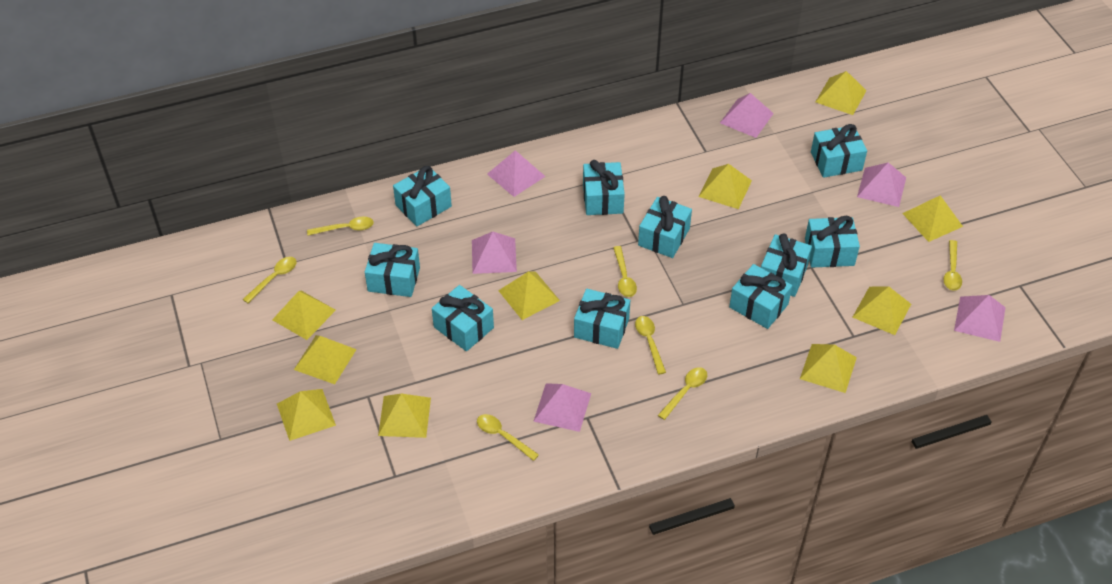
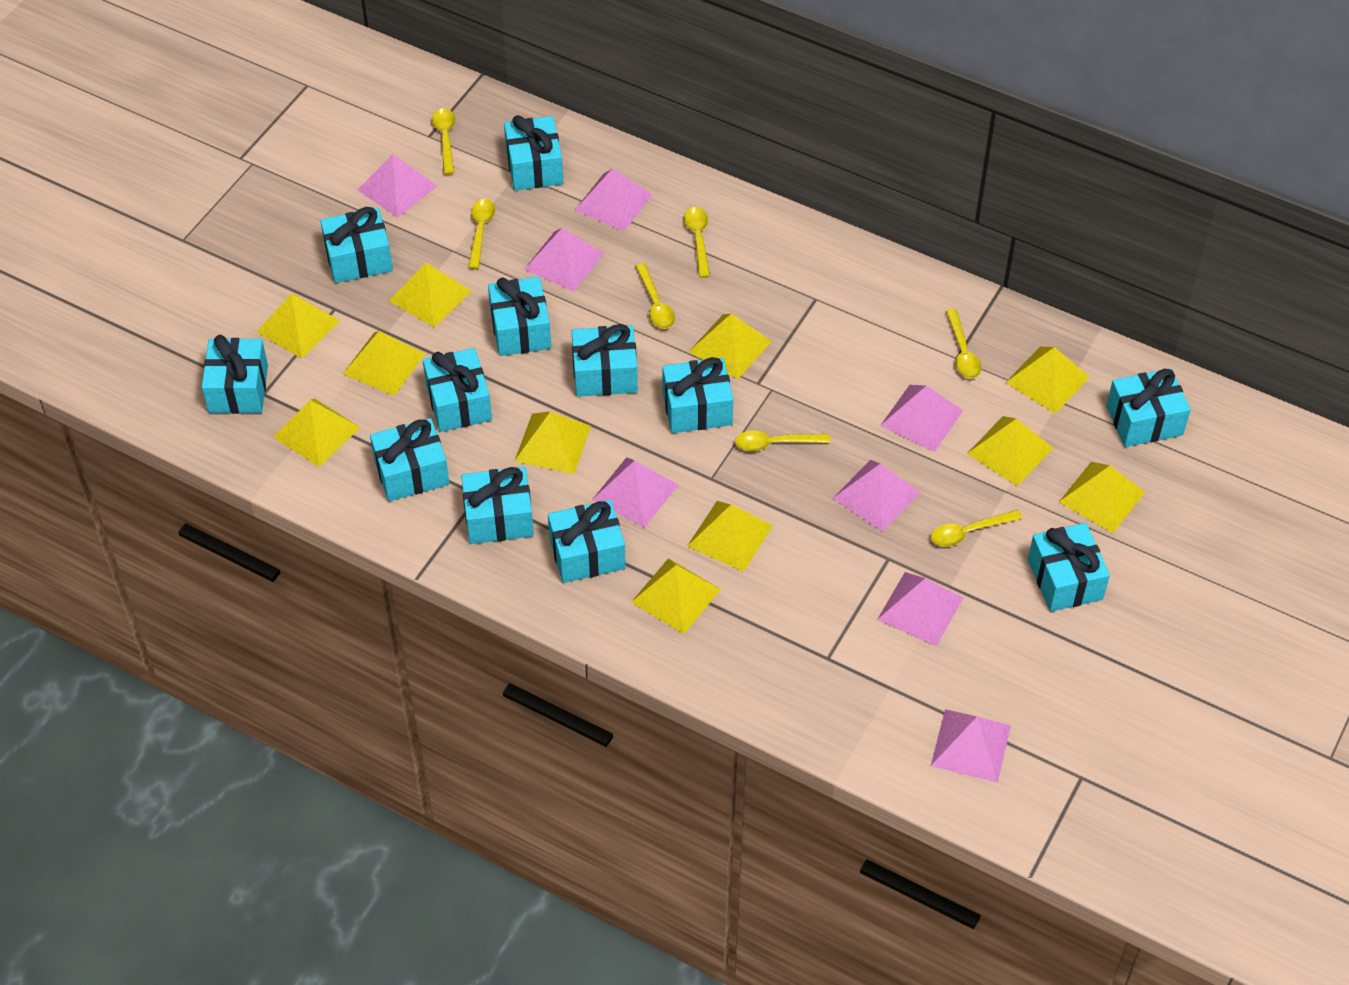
pink pyramid: [472,231,517,274] [487,150,546,197] [533,383,591,432] [720,93,774,138] [857,162,906,207] [954,295,1006,342] = 6 -> [357,154,437,218] [524,228,604,292] [575,168,653,231] [592,457,679,528] [833,460,921,532] [877,572,963,646] [880,385,963,452] [931,709,1011,783] = 8
turquoise gift: [365,243,420,297] [393,166,452,226] [432,285,494,351] [574,289,630,349] [583,160,625,215] [638,196,692,258] [729,264,792,329] [761,233,812,297] [805,216,860,268] [811,124,867,178] = 10 -> [202,335,268,414] [320,207,393,283] [370,418,449,501] [423,348,492,432] [461,467,534,544] [488,277,551,356] [504,115,563,191] [548,500,626,583] [572,324,638,397] [662,357,733,433] [1028,523,1110,612] [1106,368,1191,447] = 12
yellow pyramid: [272,291,336,340] [277,389,336,441] [294,335,357,384] [378,394,431,438] [498,271,560,320] [698,164,752,209] [800,344,857,393] [816,71,867,115] [853,287,911,335] [902,195,963,242] = 10 -> [257,293,340,359] [273,398,360,467] [343,331,425,396] [389,263,471,328] [515,411,591,474] [631,558,721,634] [687,501,773,572] [689,314,772,379] [967,416,1053,486] [1005,347,1089,414] [1059,462,1145,533] = 11

